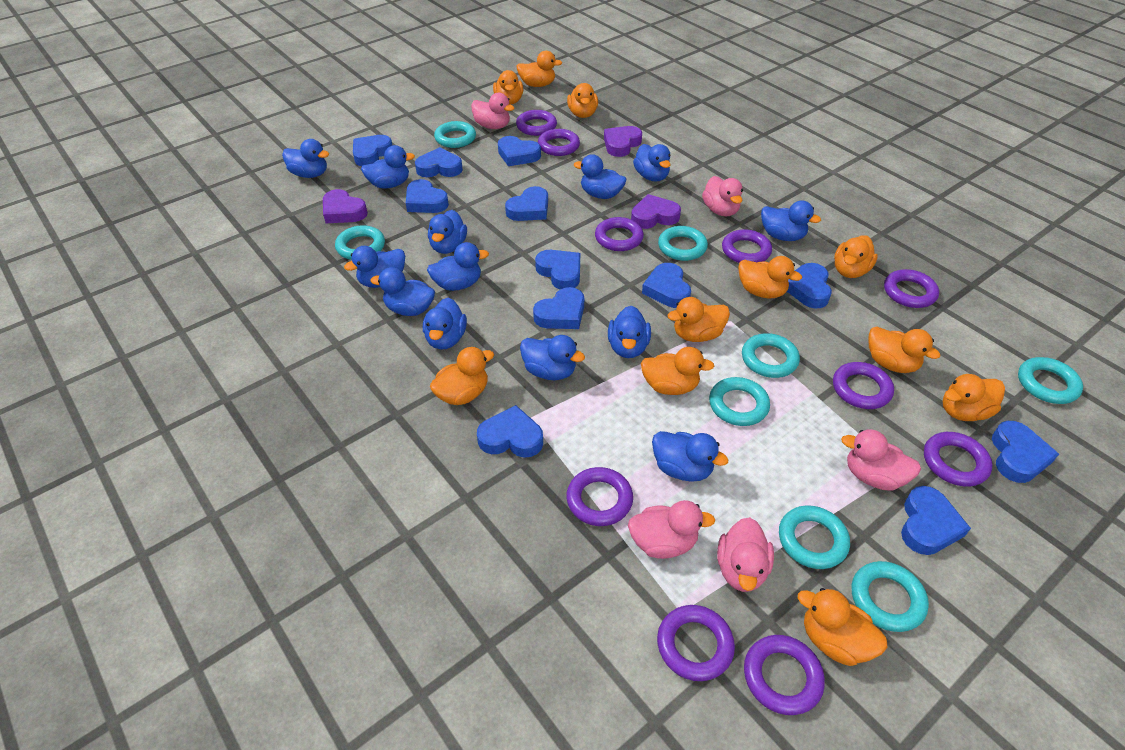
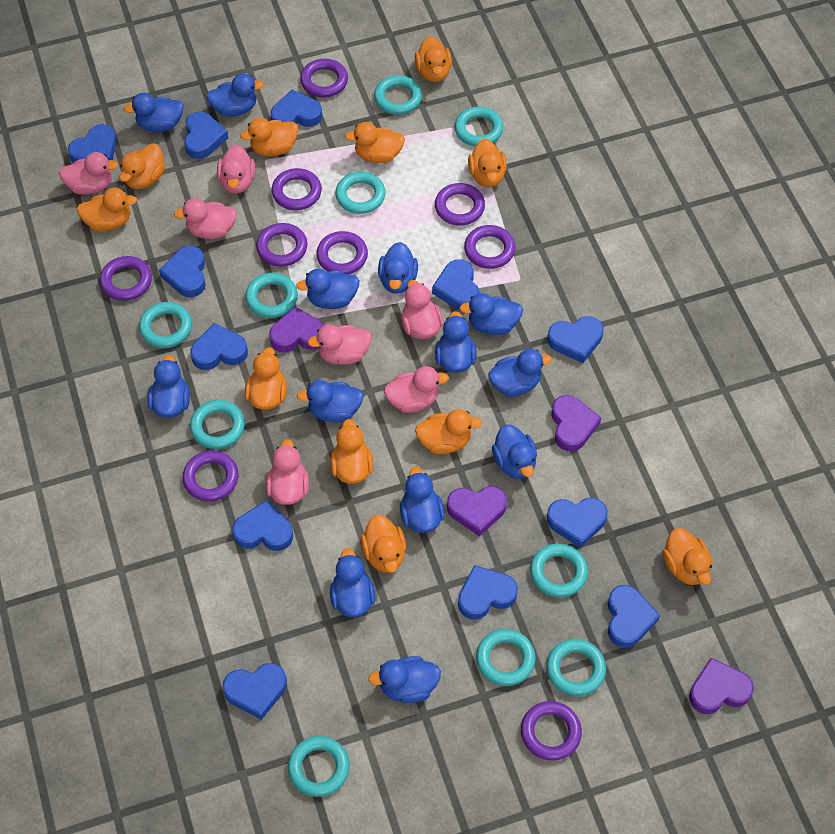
pink duck: [471,93,514,129] [628,500,715,559] [702,176,743,217] [717,517,774,592] [841,429,921,491] = 5 -> [59,152,119,195] [174,198,237,239] [217,145,255,194] [266,439,309,505] [308,324,372,365] [384,366,449,413] [401,280,443,339] = 7
purple heart: [323,189,368,223] [604,126,642,157] [631,194,681,229] = 3 -> [269,306,324,353] [447,486,507,537] [551,395,601,452] [689,658,754,714] = 4
purple ring: [516,110,557,136] [538,129,580,156] [566,467,633,526] [595,217,644,251] [657,605,735,681] [722,229,772,263] [744,635,825,715] [833,362,894,409] [884,269,939,308] [924,432,992,487] = 10 -> [100,256,152,301] [182,451,239,501] [256,223,307,267] [272,168,322,210] [300,59,348,98] [316,231,368,274] [435,183,485,226] [464,225,516,269] [521,701,582,761] = 9
turquoise ring: [335,225,385,260] [434,121,476,148] [658,226,708,261] [709,377,770,426] [742,333,800,378] [779,506,850,569] [852,561,929,632] [1018,357,1083,404] = 8 -> [139,302,192,348] [190,400,245,449] [245,273,298,318] [288,736,350,797] [335,172,386,214] [374,75,422,115] [454,107,503,146] [476,629,536,686] [530,543,588,598] [546,639,606,696] = 10

